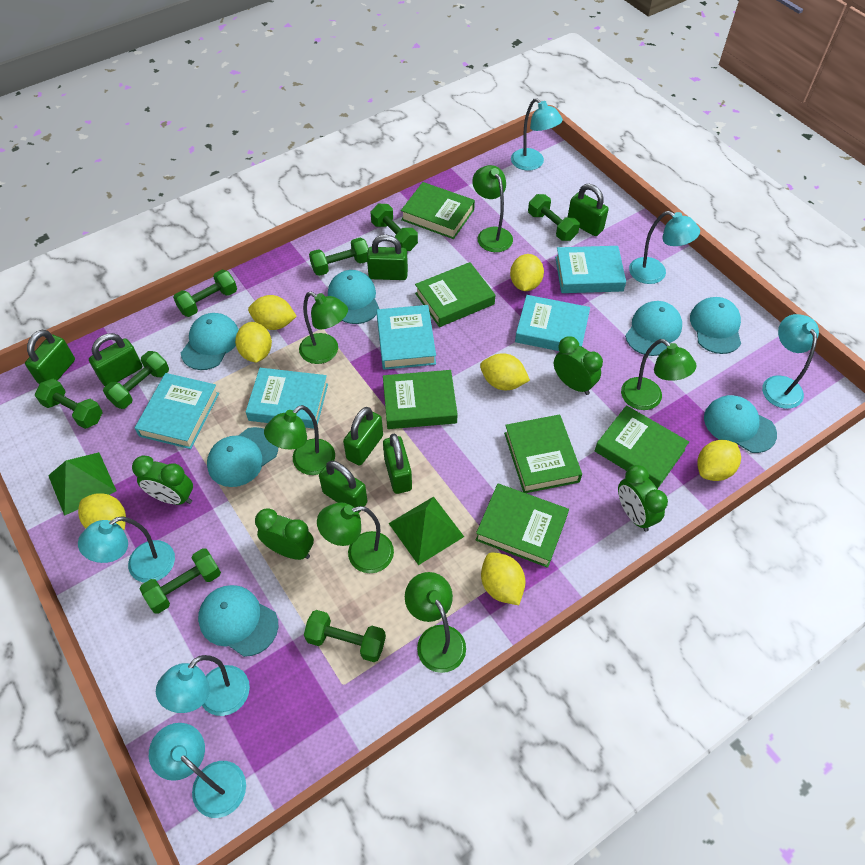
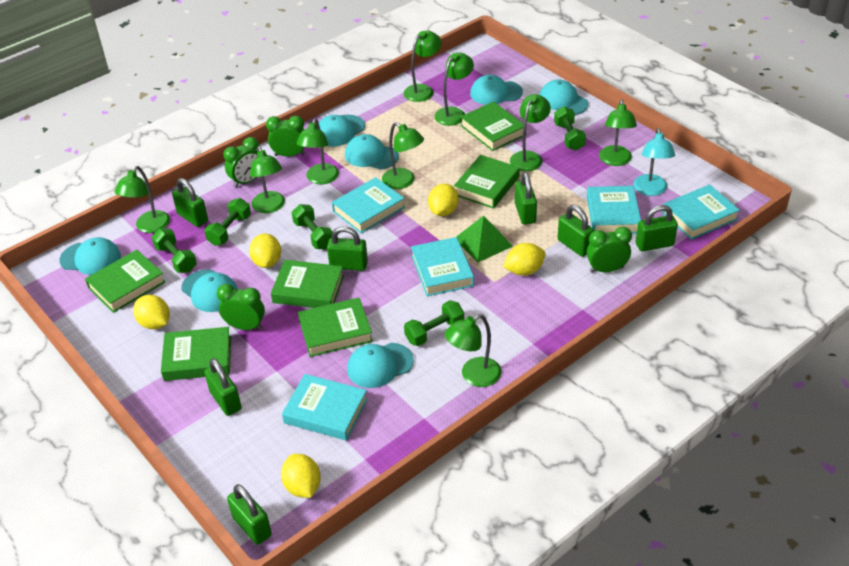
green dumbbell: [35,379,103,429] [103,351,169,409] [140,548,221,614] [173,270,237,317] [304,610,386,662] [309,238,368,276] [371,204,418,251] [528,194,580,241] = 8 -> [152,228,197,273] [204,198,251,246] [292,204,333,249] [404,300,464,346] [554,106,586,151] = 5
green lamp: [264,405,335,475] [299,292,348,364] [317,502,394,573] [405,572,466,673] [472,165,513,252] [621,339,697,410] = 6 -> [115,166,170,233] [250,146,285,213] [296,118,339,184] [382,122,424,189] [404,31,441,102] [435,52,474,126] [445,314,501,387] [510,94,551,171] [599,100,637,166] = 9
green pyramid: [48,452,116,516] [388,497,464,565] = 2 -> [456,215,513,263] = 1
turquoise lamp: [78,516,175,583] [149,723,246,818] [156,655,250,716] [511,98,563,171] [629,211,700,284] [762,314,819,409] = 6 -> [633,128,675,196] = 1
yellow lemon: [78,493,126,530] [235,322,272,363] [248,295,297,330] [480,353,530,390] [481,552,526,605] [510,254,544,291] [697,440,741,481] = 7 -> [133,295,170,329] [249,234,281,268] [281,454,321,498] [428,184,459,216] [503,243,546,276] = 5

